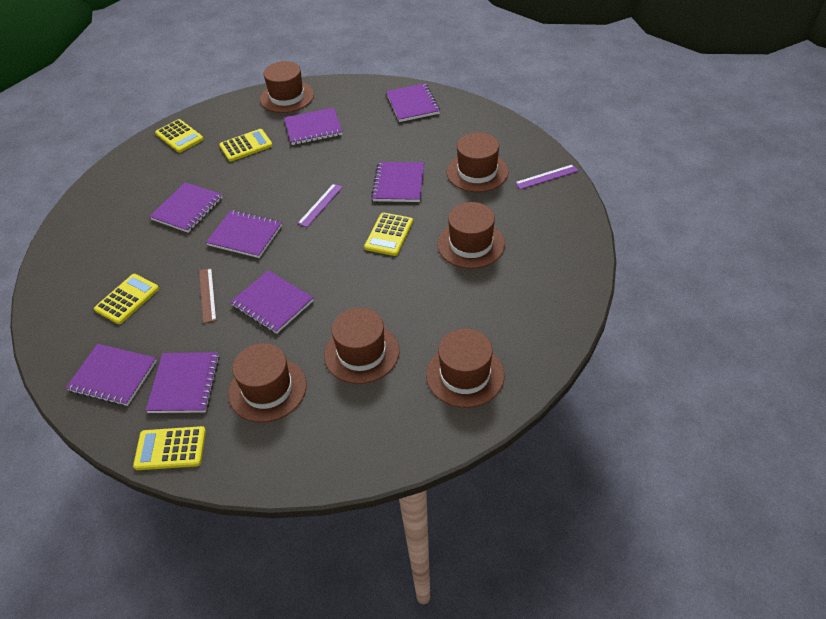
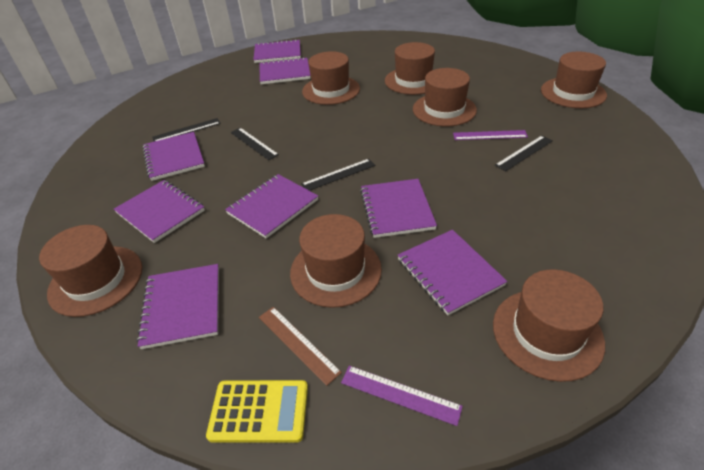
black ruler: none = 0 -> [152,118,221,142] [231,128,279,160] [301,159,375,191] [495,136,553,171] = 4
brown hat: [228,343,307,423] [260,61,314,113] [324,308,400,384] [426,329,505,408] [437,202,505,269] [447,132,509,192] = 6 -> [39,225,142,317] [290,214,382,308] [302,51,360,105] [385,42,435,95] [413,68,477,126] [493,269,605,382] [541,52,607,108] = 7
yellow calculator: [94,274,159,324] [133,426,206,470] [155,119,204,153] [219,129,273,162] [364,213,413,256] = 5 -> [206,380,308,443] = 1

